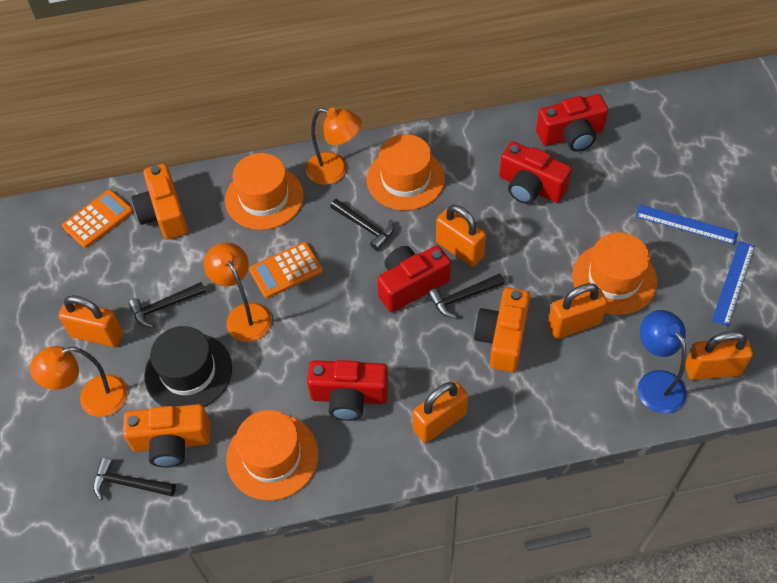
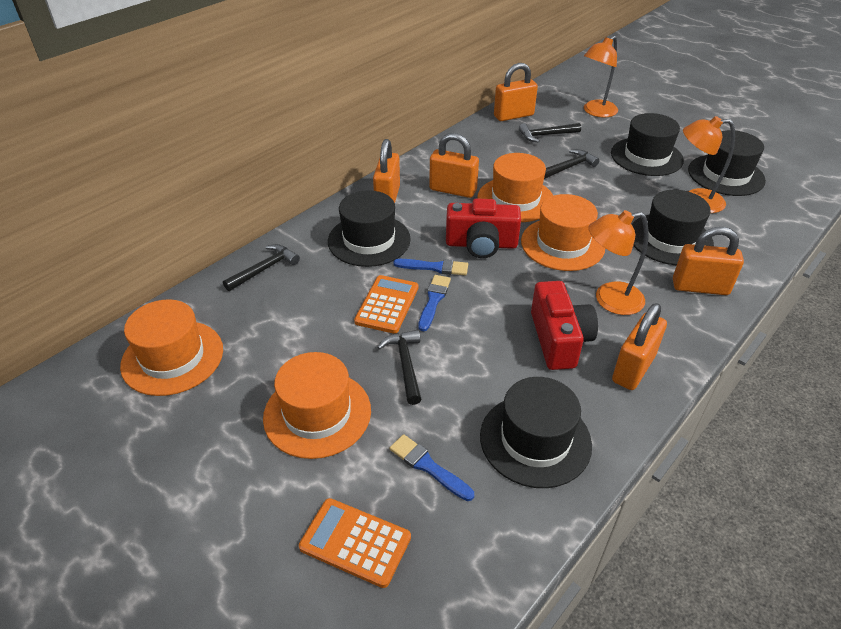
black hat: [145,326,232,407] = 1 -> [328,190,411,267] [480,377,592,488] [611,113,684,176] [631,190,714,265] [688,130,766,196] = 5
blue brush: none = 0 -> [390,434,474,501] [393,259,468,275] [418,275,451,331] = 3
blue lamp: [638,310,686,413] = 1 -> none = 0
blue ruler: [636,204,738,245] [712,241,755,327] = 2 -> none = 0
orange camera: [123,404,210,468] [131,164,188,239] [474,288,530,372] = 3 -> none = 0
red camera: [307,360,388,421] [377,245,451,312] [499,142,572,204] [536,94,608,152] = 4 -> [446,198,521,258] [531,281,598,370] = 2

